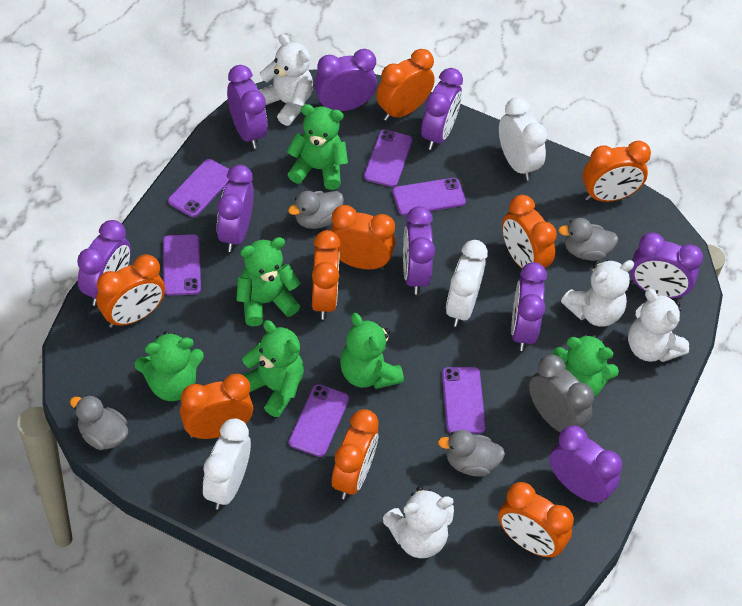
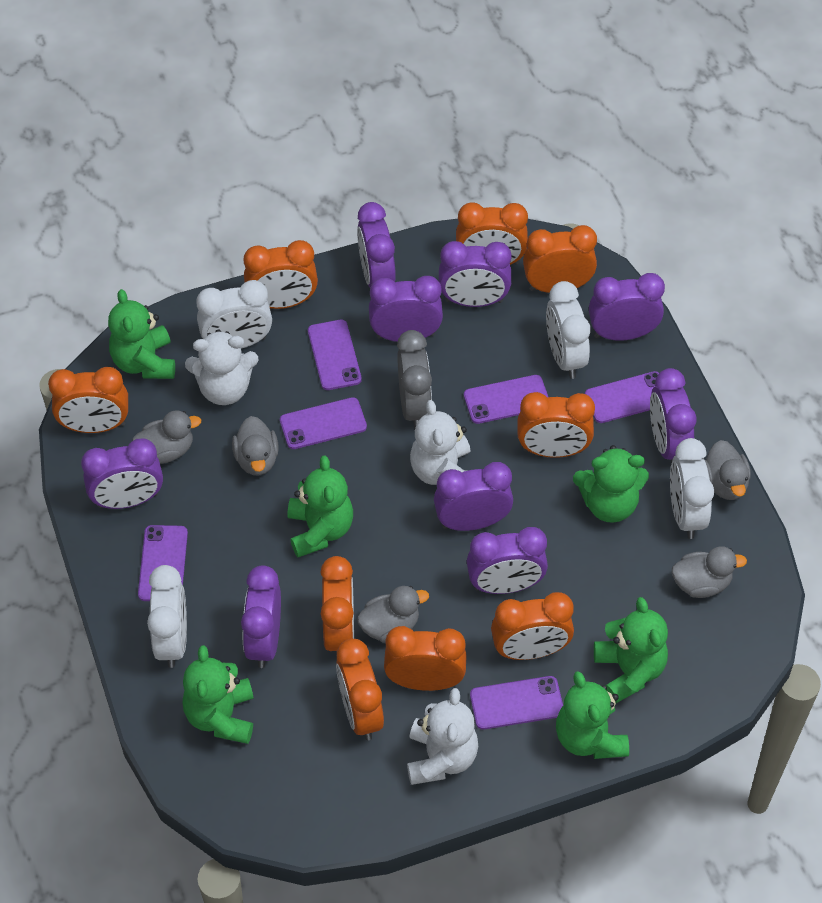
grey duck: [70,395,128,450] [288,191,344,229] [438,430,505,477] [558,218,618,261] = 4 -> [132,410,201,464] [232,416,279,475] [357,586,429,643] [672,546,747,598] [705,440,751,500] = 5
white clock: [203,419,251,510] [446,240,488,327] [499,97,547,181] = 3 -> [147,565,187,668] [196,280,272,349] [546,281,591,379] [670,438,714,539] = 4
white teddy bear: [259,34,313,126] [383,486,454,558] [561,260,635,327] [628,289,689,362] = 4 -> [185,329,259,405] [407,688,478,785] [410,400,471,485] = 3

